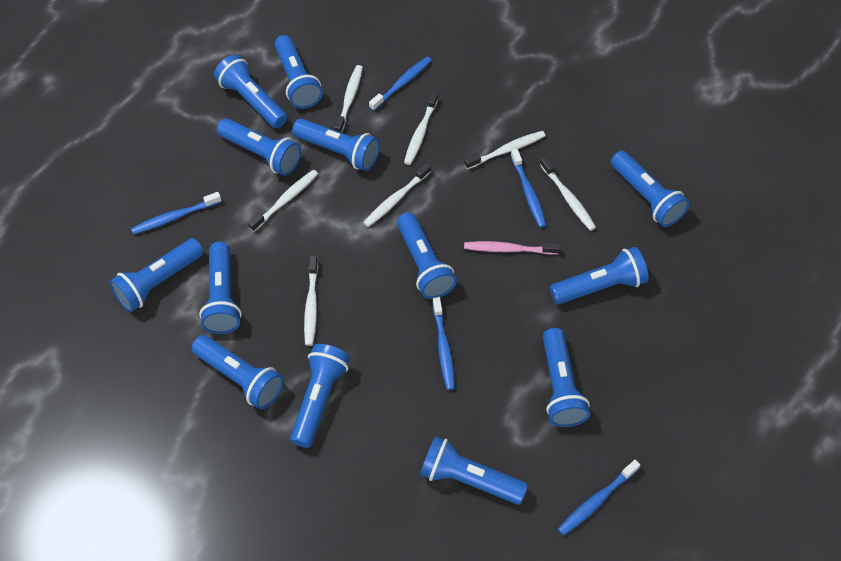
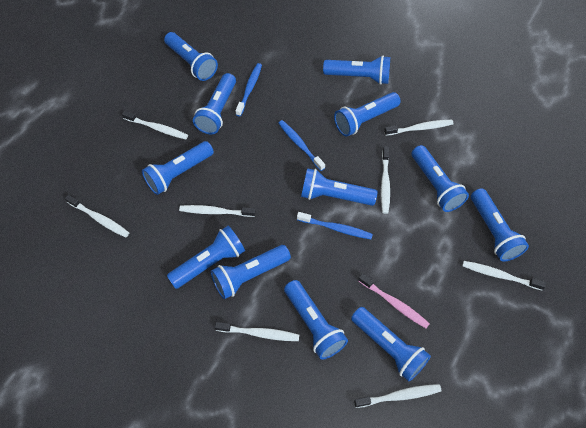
blue flashlight: [109,238,204,312] [191,335,284,409] [199,242,242,334] [214,54,288,128] [217,118,301,176] [274,35,323,109] [290,344,350,448] [292,118,380,171] [397,212,457,299] [420,436,528,505] [543,328,590,427] [550,247,649,304] [611,151,690,227] = 13 -> [142,141,214,195] [164,32,218,81] [167,226,245,289] [193,73,236,134] [211,245,291,299] [284,280,348,360] [301,168,378,206] [323,56,390,85] [334,92,401,137] [351,307,431,382] [412,145,469,212] [471,188,529,262] = 12
blue toothbrush: [131,192,222,235] [369,57,432,111] [432,297,455,390] [510,148,546,228] [558,460,640,536] = 5 -> [235,63,262,116] [278,120,325,171] [297,212,373,239] = 3
white toothbrush: [248,170,318,232] [304,255,318,346] [334,65,363,133] [363,163,431,227] [404,91,439,165] [464,131,545,169] [540,157,596,231] = 7 -> [65,195,129,237] [122,111,188,139] [179,205,255,217] [215,322,299,341] [354,384,441,408] [381,146,390,214] [384,120,453,136] [462,261,546,290] = 8

